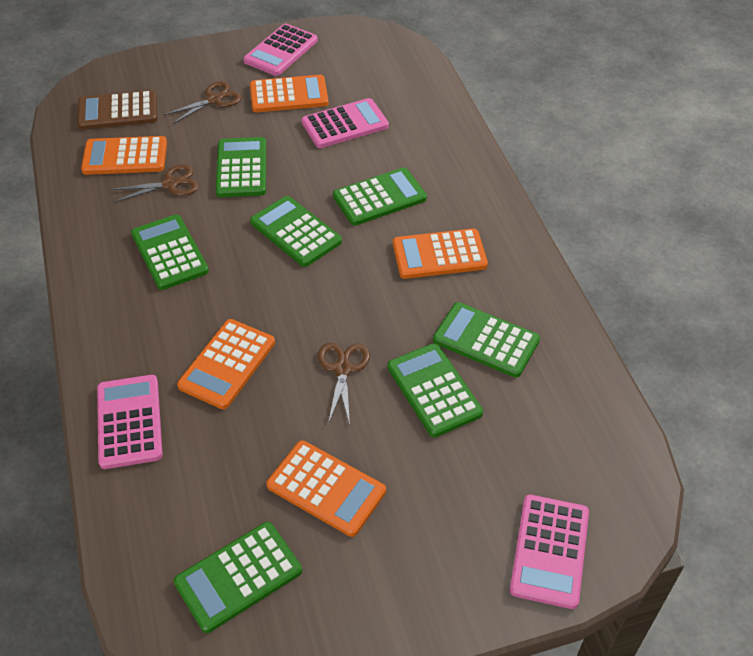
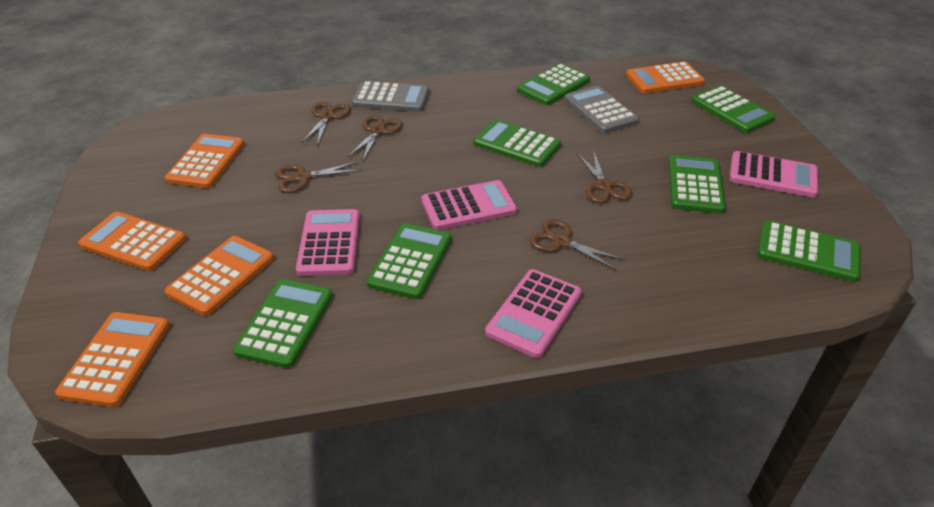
brown calculator: [77,90,157,130] = 1 -> none = 0
brown scissors: [111,165,199,202] [164,81,242,124] [318,343,370,425] = 3 -> [275,161,362,193] [301,102,351,146] [347,115,403,161] [529,219,626,271] [577,150,632,203] = 5
grey calculator: none = 0 -> [352,81,429,112] [564,86,639,133] = 2

